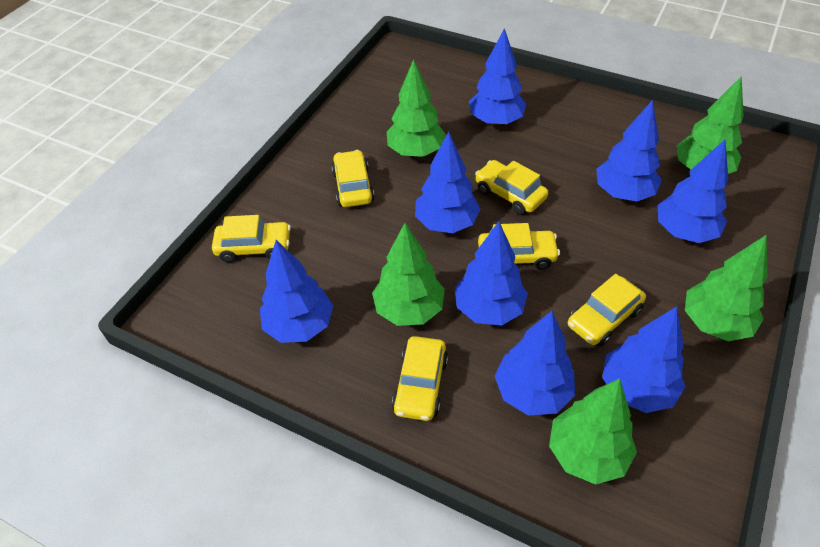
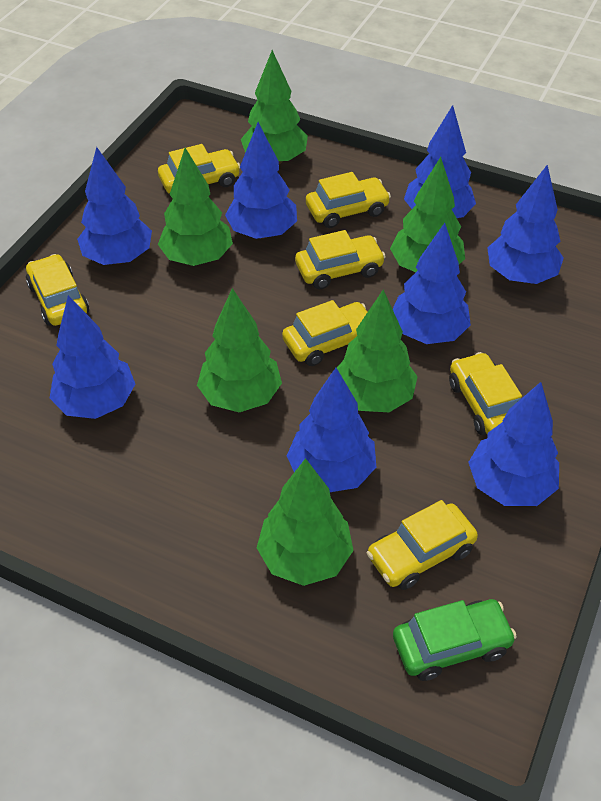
green car: none = 0 -> [393,599,517,681] = 1
green tree: [372,223,445,326] [387,59,446,157] [549,378,637,484] [676,76,743,174] [685,235,768,341] = 5 -> [158,148,233,266] [197,288,282,412] [241,50,308,164] [257,458,354,586] [337,289,418,412] [390,157,465,272] = 6
yellow car: [212,215,291,262] [332,150,374,207] [392,336,448,421] [475,160,548,215] [478,223,560,269] [568,274,646,346] = 6 -> [26,254,89,326] [158,144,240,194] [282,300,367,366] [295,230,386,289] [306,172,391,228] [367,500,478,590] [449,352,522,435] = 7

